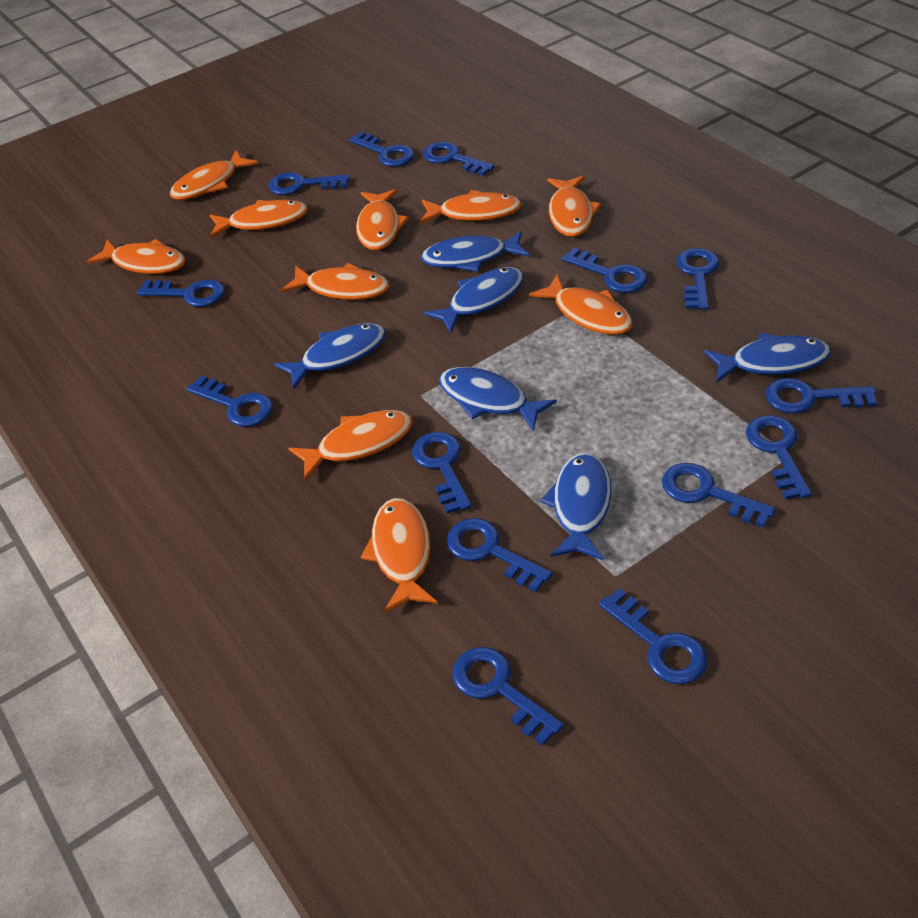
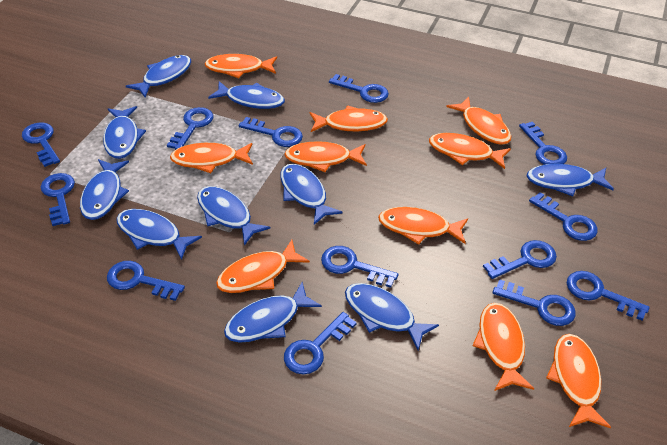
blue fish: [274,323,386,390] [421,231,529,272] [424,267,524,334] [439,367,557,432] [540,452,611,560] [704,333,831,382] = 6 -> [80,159,129,220] [103,106,146,159] [116,209,202,260] [126,55,191,98] [197,186,270,246] [208,81,285,109] [224,282,322,343] [280,164,343,225] [345,283,439,350] [527,164,614,196] = 10
blue key: [137,279,225,307] [186,375,273,427] [269,172,349,195] [349,131,414,167] [412,432,471,514] [423,142,495,176] [447,518,552,592] [452,647,564,746] [562,248,647,293] [599,588,708,684] [662,463,775,528] [676,248,720,309] [746,415,812,500] [766,378,877,413] = 14 -> [22,122,60,167] [41,173,75,226] [107,261,185,301] [167,107,213,150] [239,117,303,147] [284,312,357,375] [321,246,399,288] [329,74,389,103] [483,240,557,279] [493,279,576,326] [519,122,567,165] [529,192,598,241] [567,271,650,321] = 13

